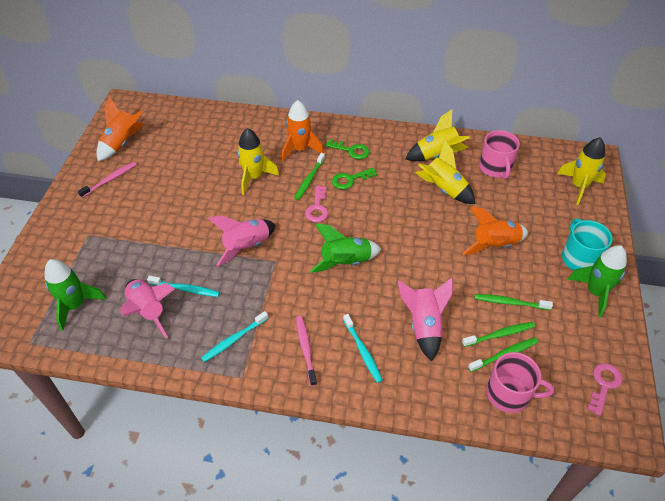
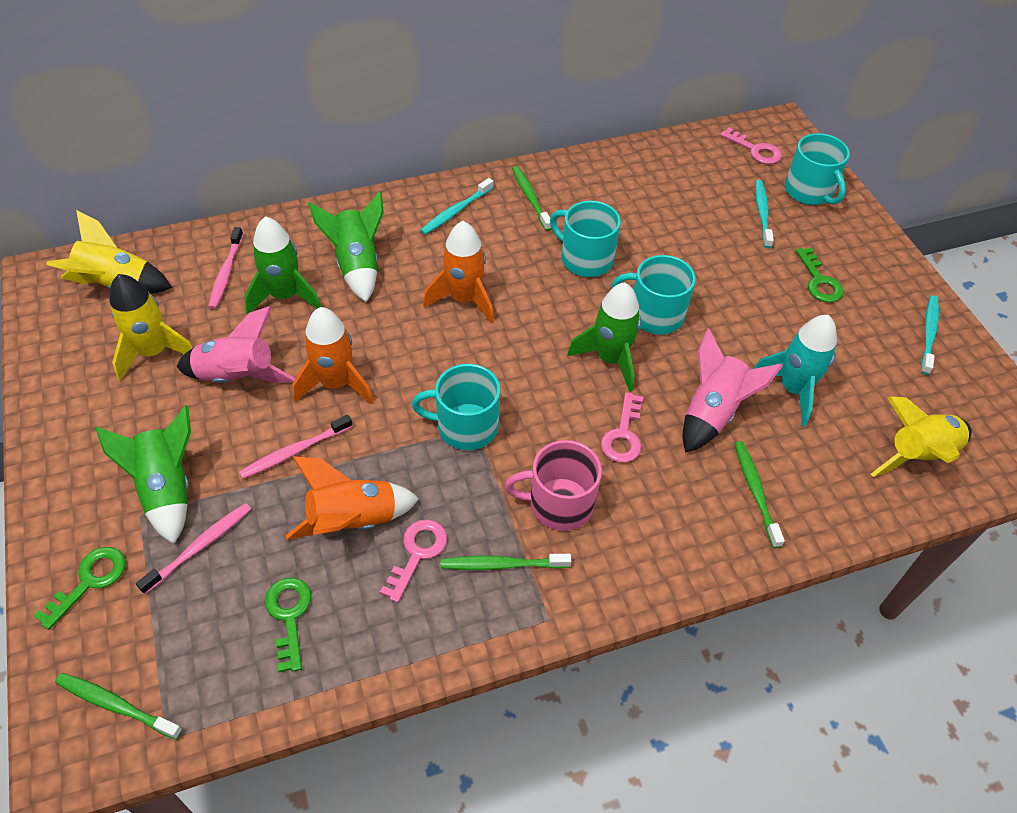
green key: [325,139,370,159] [332,168,377,189] = 2 -> [34,547,126,630] [265,578,312,672] [796,248,844,303] = 3
green rocket: [44,259,106,331] [310,223,381,273] [567,245,627,317] = 3 -> [95,405,191,544] [244,216,321,314] [308,191,384,302] [567,282,641,392] = 4
pink key: [305,186,328,222] [587,363,622,416] = 2 -> [380,519,447,603] [601,392,643,463] [720,127,782,164] = 3
pink mug: [479,130,520,179] [486,352,554,413] = 2 -> [505,440,602,531] = 1
pink rocket: [120,279,175,338] [208,216,275,266] [398,278,453,361] = 3 -> [177,306,296,383] [682,328,783,453] = 2
pink toothbrush: [78,162,137,198] [296,316,317,386] = 2 -> [136,503,251,594] [208,227,244,309] [239,415,353,479] = 3
turquoise mug: [562,218,612,270] = 1 -> [412,364,500,450] [550,201,621,277] [611,255,696,335] [785,133,850,205] = 4
turquoise rocket: none = 0 -> [754,315,837,426] = 1
yellow rocket: [237,128,279,195] [406,109,470,161] [415,140,475,204] [558,137,606,205] = 4 -> [46,210,172,293] [109,274,193,381] [871,397,972,477] = 3

